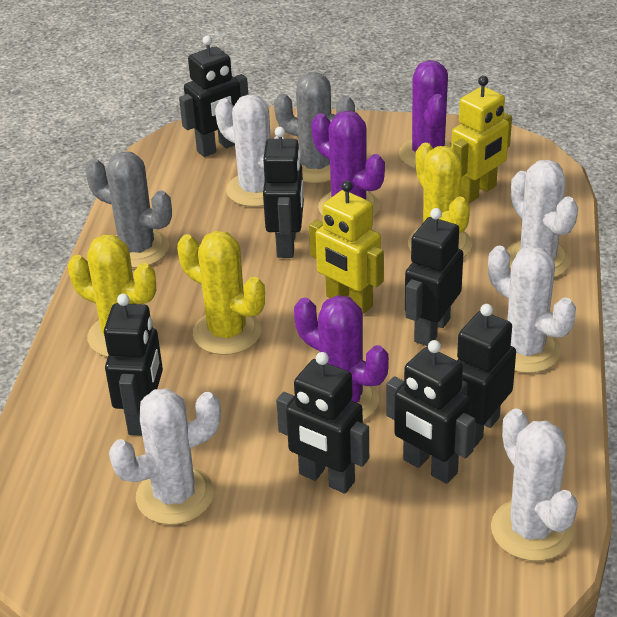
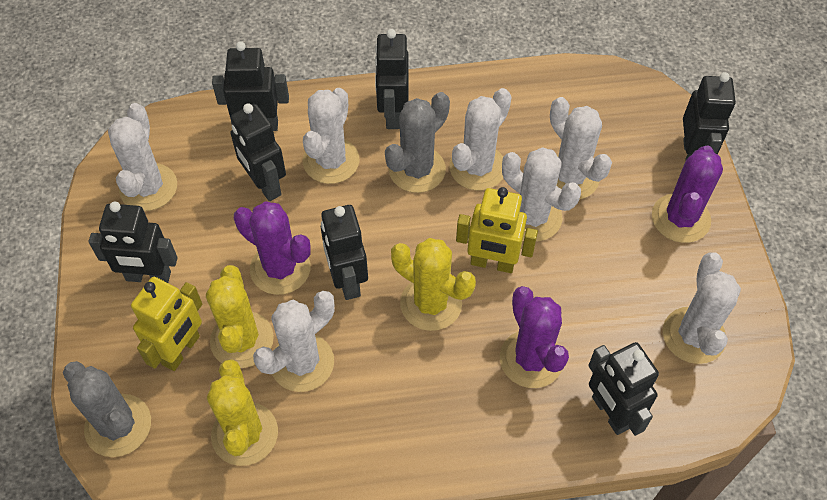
white cactus: [109,388,221,525] [215,94,285,207] [488,246,576,373] [491,409,578,561] [507,160,578,277] = 5 -> [108,103,177,211] [253,291,335,392] [303,88,360,184] [449,88,512,190] [502,147,581,242] [550,97,612,200] [663,252,741,364] = 7

